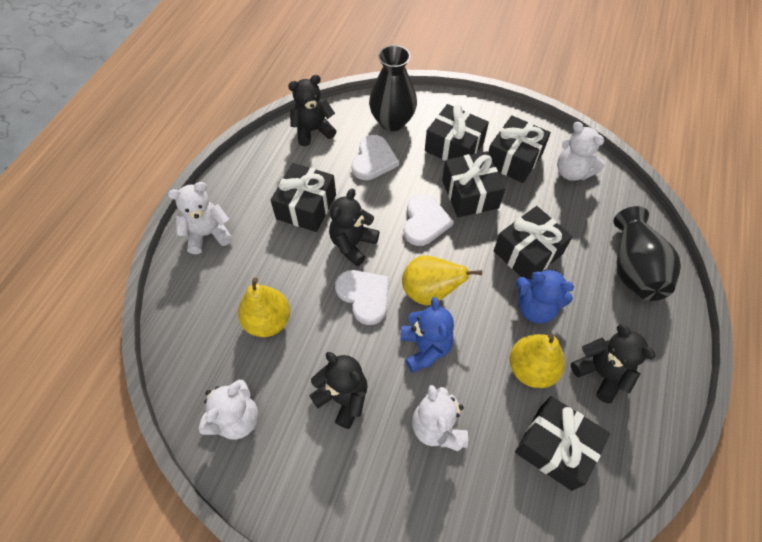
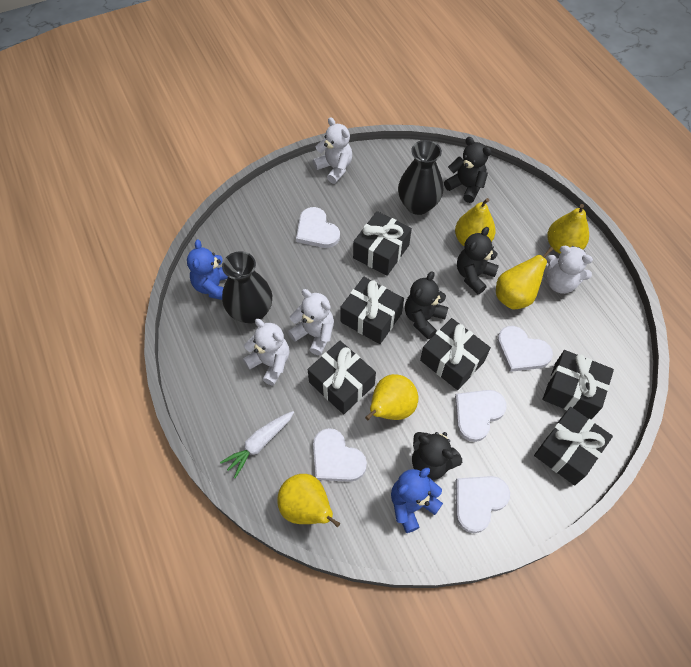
white carrot: none = 0 -> [220,411,294,478] = 1
white heart: [335,270,389,325] [351,135,399,180] [403,194,454,246] = 3 -> [296,207,340,248] [313,428,367,482] [455,390,507,442] [456,476,510,533] [497,326,553,372] = 5
yellow pear: [238,278,290,337] [402,255,482,305] [510,333,565,388] = 3 -> [277,474,340,527] [365,374,418,420] [455,198,496,246] [496,247,553,309] [547,204,589,254] = 5

